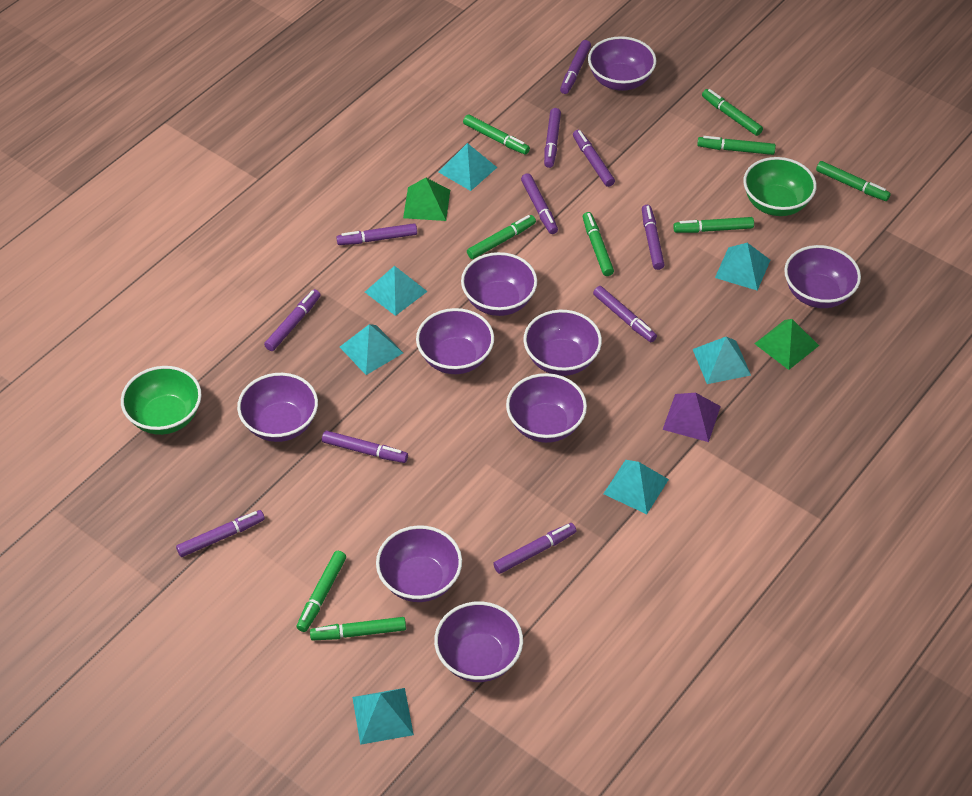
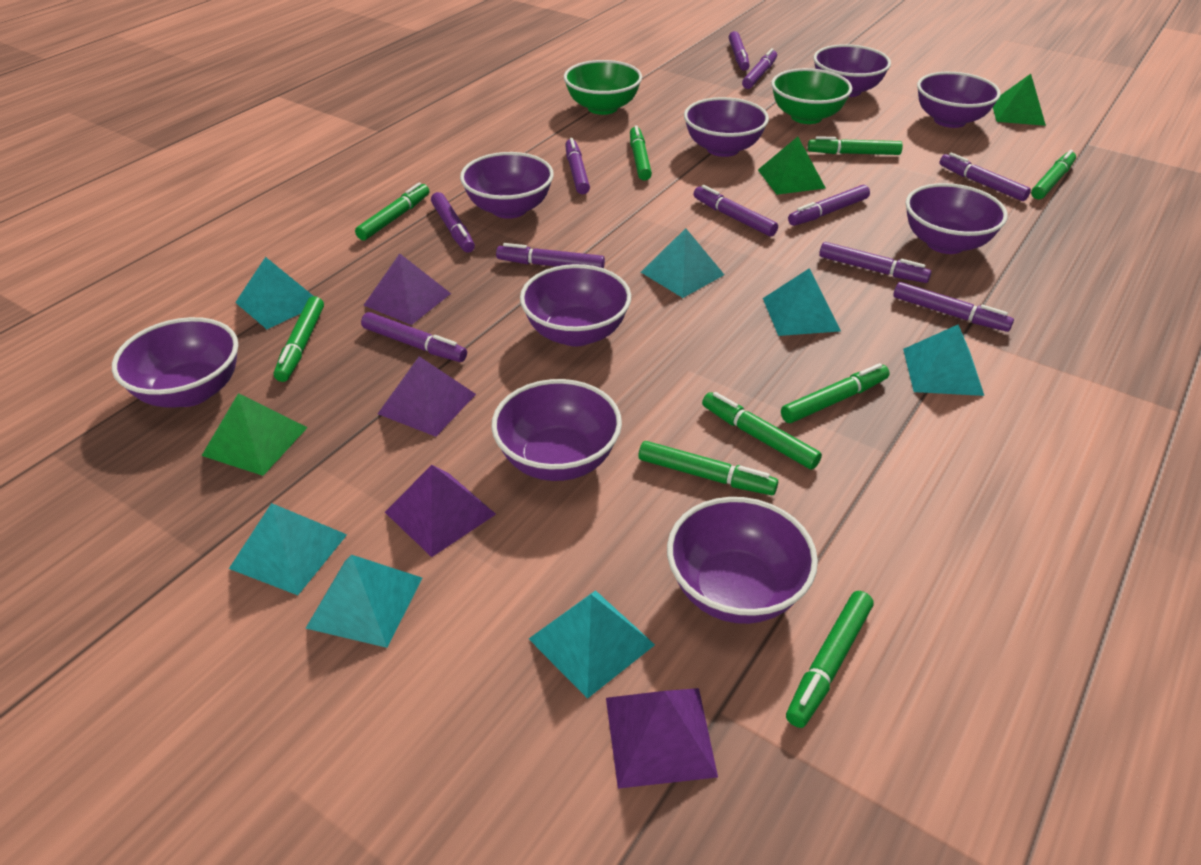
green pyramid: [403,178,450,221] [754,319,819,370] = 2 -> [201,393,308,476] [758,137,826,195] [993,74,1046,126] = 3
purple pyramid: [663,393,721,442] = 1 -> [364,253,451,325] [378,356,476,437] [385,465,496,557] [606,688,718,789] = 4

